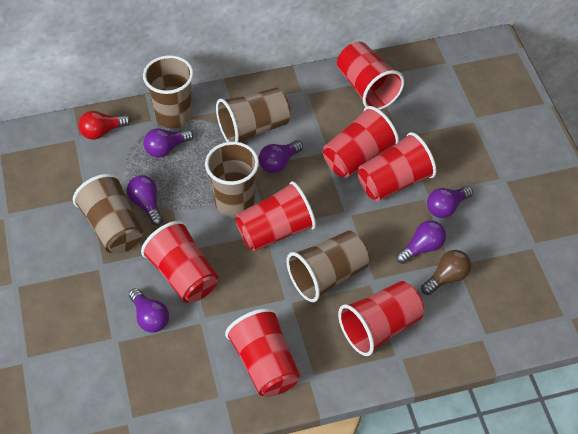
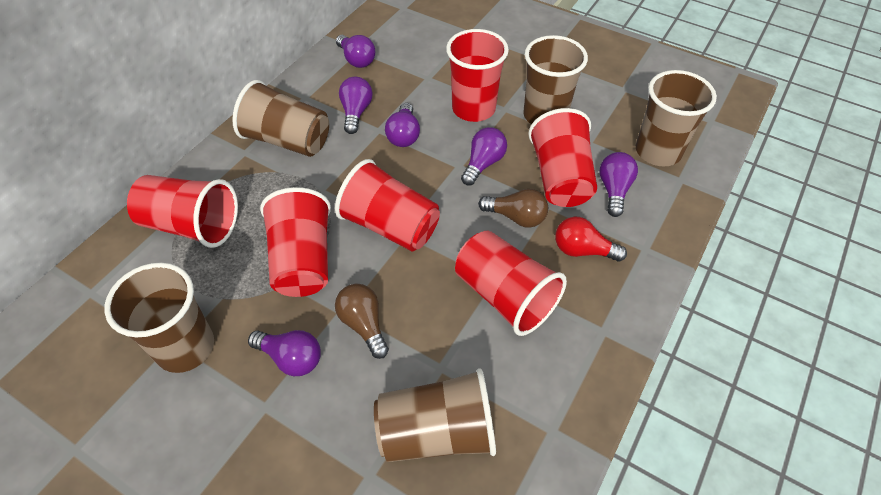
brown light bulb: [421,250,471,295] = 1 -> [335,283,389,359] [478,189,548,228] = 2
red cup: [141,221,218,303] [225,308,300,397] [235,181,316,251] [323,106,399,178] [337,42,404,110] [338,281,424,356] [358,132,437,201] = 7 -> [127,175,238,248] [260,187,331,297] [335,159,440,251] [446,29,509,122] [455,231,567,336] [528,108,597,207] = 6

